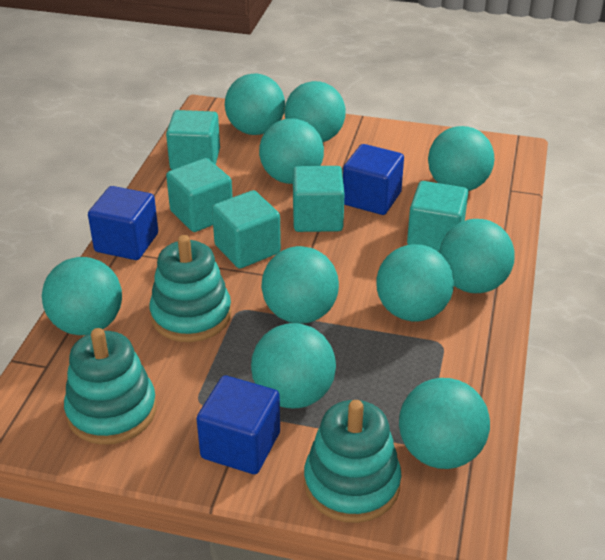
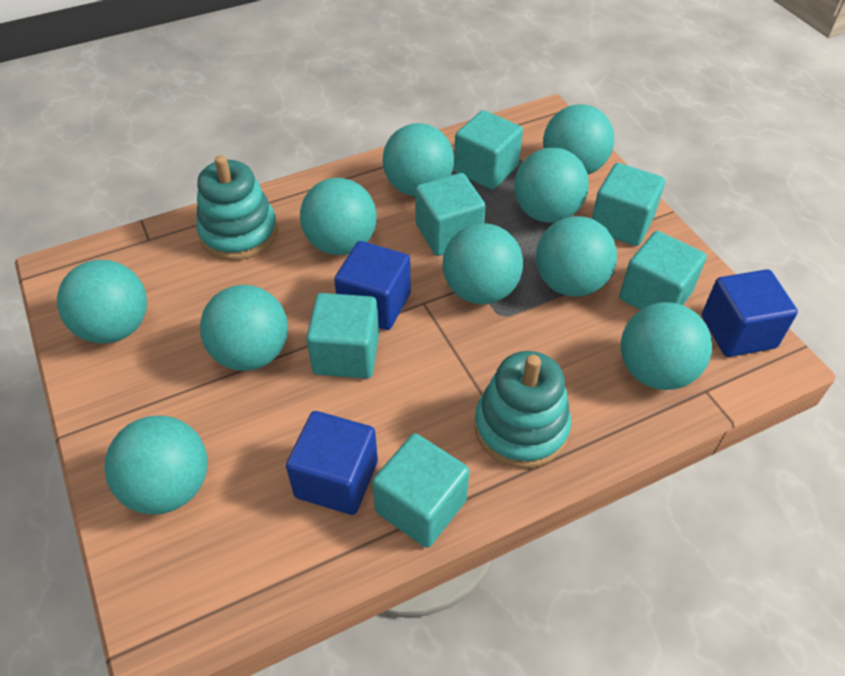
turquoise cube: [166,110,220,170] [166,158,233,232] [212,190,281,269] [293,166,345,232] [407,181,468,252] = 5 -> [306,293,379,379] [372,433,470,548] [415,173,486,256] [454,110,523,190] [592,163,665,246] [619,231,707,310] = 6
turquoise stacking toy: [64,328,157,445] [150,235,232,342] [304,400,401,523] = 3 -> [196,155,278,260] [474,351,571,469] = 2

